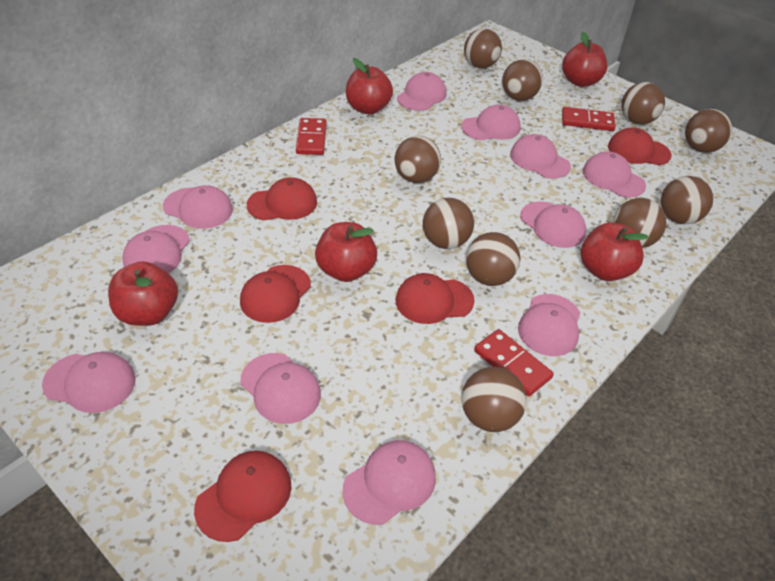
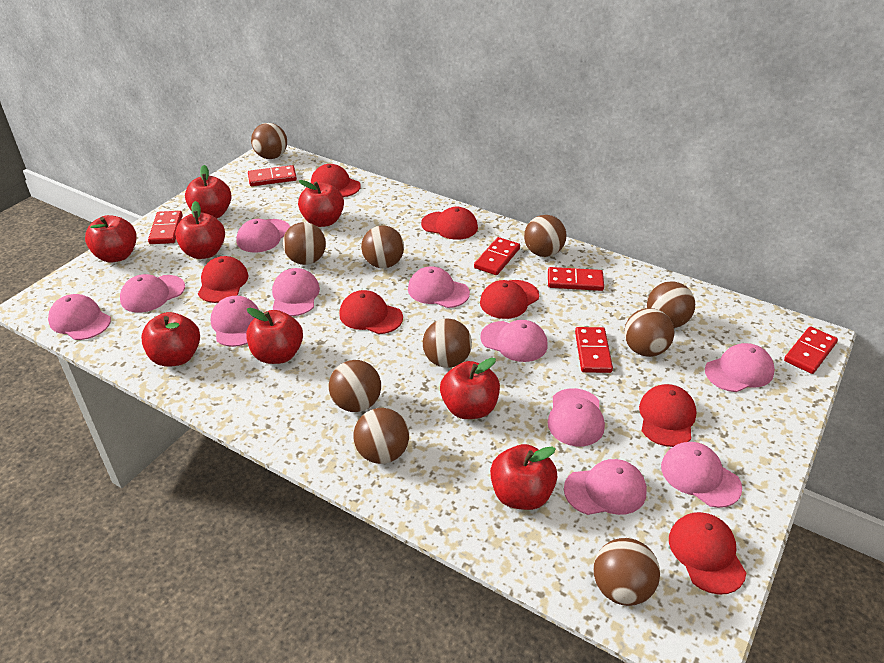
red apple: [108,261,178,326] [315,222,377,282] [346,58,393,114] [562,31,607,87] [581,223,649,281] = 5 -> [85,215,137,263] [141,312,200,367] [175,201,225,259] [185,165,232,219] [246,308,303,364] [298,180,344,227] [440,358,500,419] [490,444,557,510] = 8
red cap: [194,451,291,542] [240,265,311,323] [247,177,317,220] [395,273,475,324] [608,127,672,165] = 5 -> [198,256,249,303] [311,164,361,197] [339,290,403,334] [421,207,478,240] [480,280,539,319] [639,384,697,447] [669,512,746,595] = 7
red domino: [296,118,327,155] [474,329,554,396] [562,107,616,131] = 3 -> [148,211,183,244] [248,165,297,186] [474,237,520,275] [548,267,604,291] [575,327,613,373] [784,326,838,374] = 6

